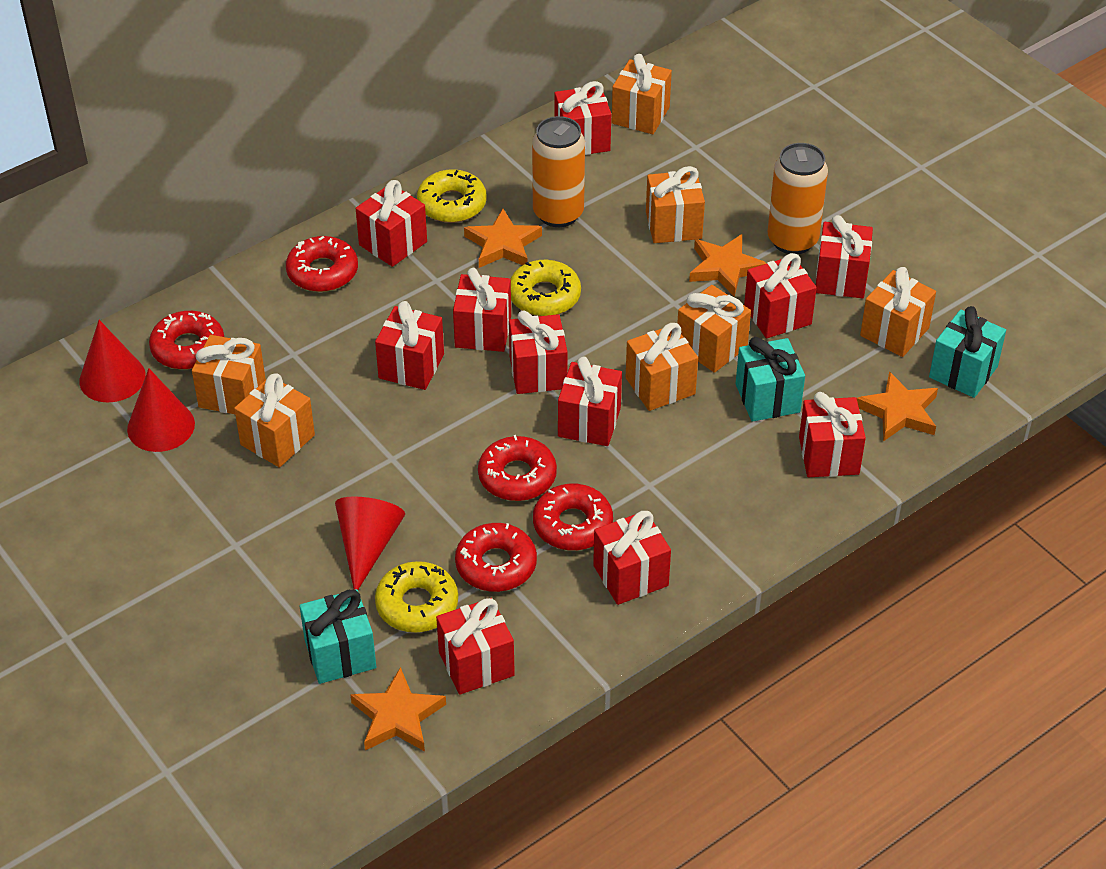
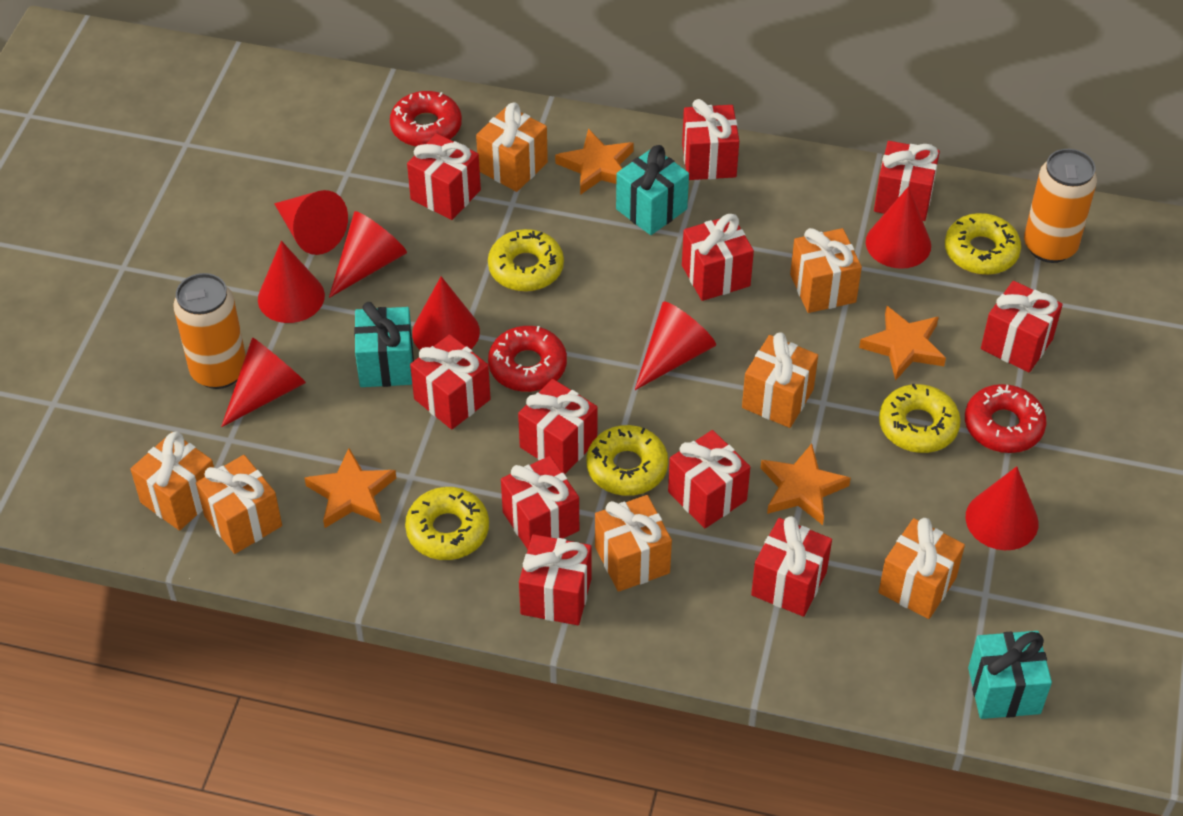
red cone: [79,320,146,402] [127,368,195,452] [335,497,405,590] = 3 -> [221,337,306,427] [258,241,325,323] [274,190,348,255] [329,211,407,298] [412,276,480,350] [635,302,716,390] [866,187,931,269] [965,466,1039,550] = 8
red donut: [149,311,224,370] [286,236,358,292] [455,523,537,592] [478,435,557,501] [533,484,613,551] = 5 -> [390,91,462,147] [488,326,567,392] [965,384,1046,453] = 3
yellow donut: [375,561,458,632] [417,169,487,223] [511,260,581,316] = 3 -> [405,487,489,560] [488,229,564,292] [586,425,668,496] [879,384,961,453] [945,213,1021,275] = 5

